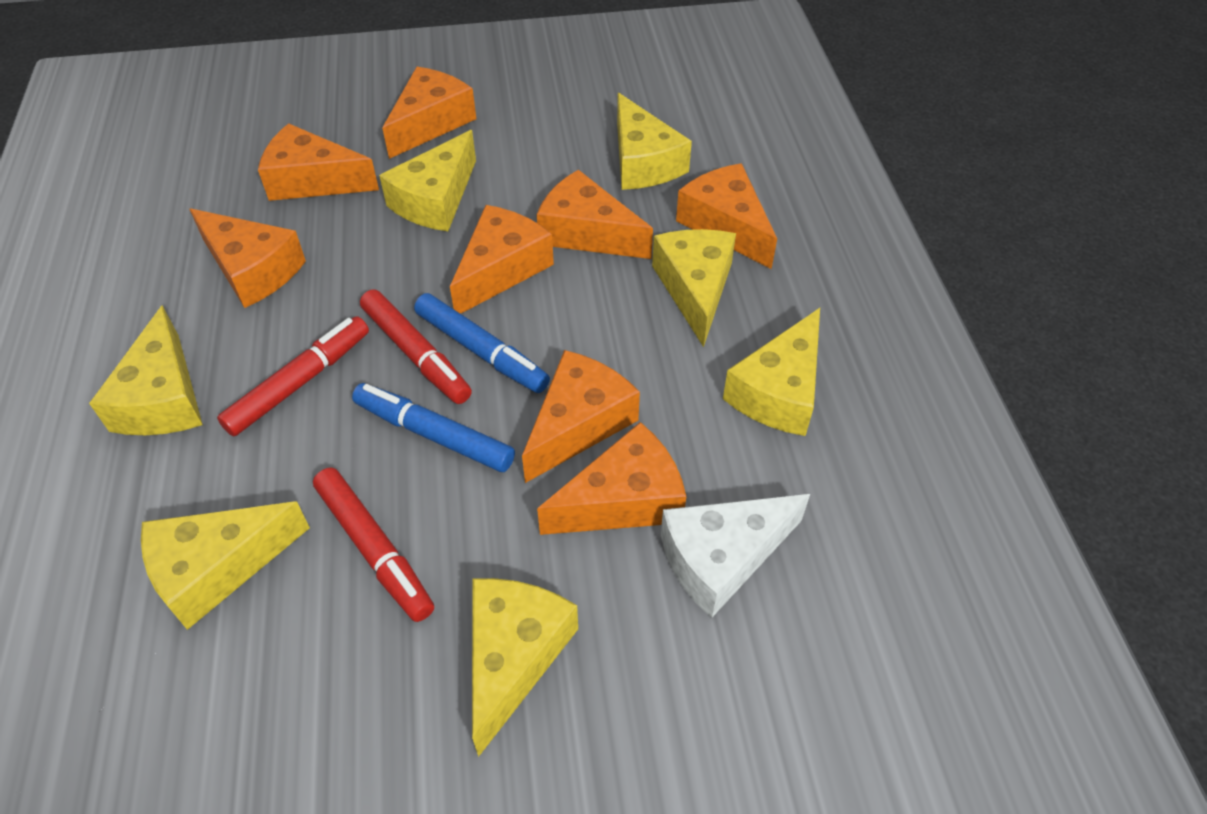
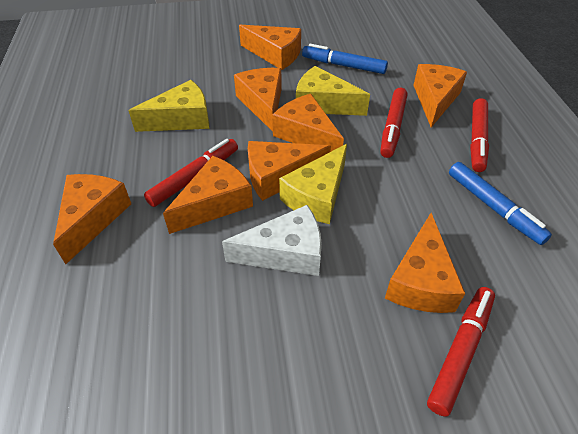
red marker: [217,316,369,436] [313,468,434,622] [360,290,472,404] = 3 -> [144,139,238,207] [380,88,407,158] [427,287,495,417] [470,98,489,172] = 4
yellow cheese: [89,305,203,435] [141,501,310,630] [379,130,476,231] [472,578,578,757] [617,92,692,190] [652,229,736,347] [723,308,820,436] = 7 -> [128,80,209,132] [279,144,347,224] [296,66,370,116] = 3

